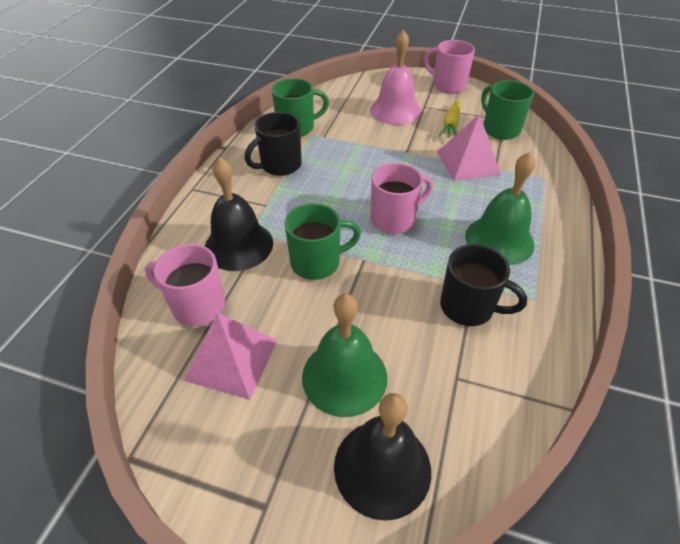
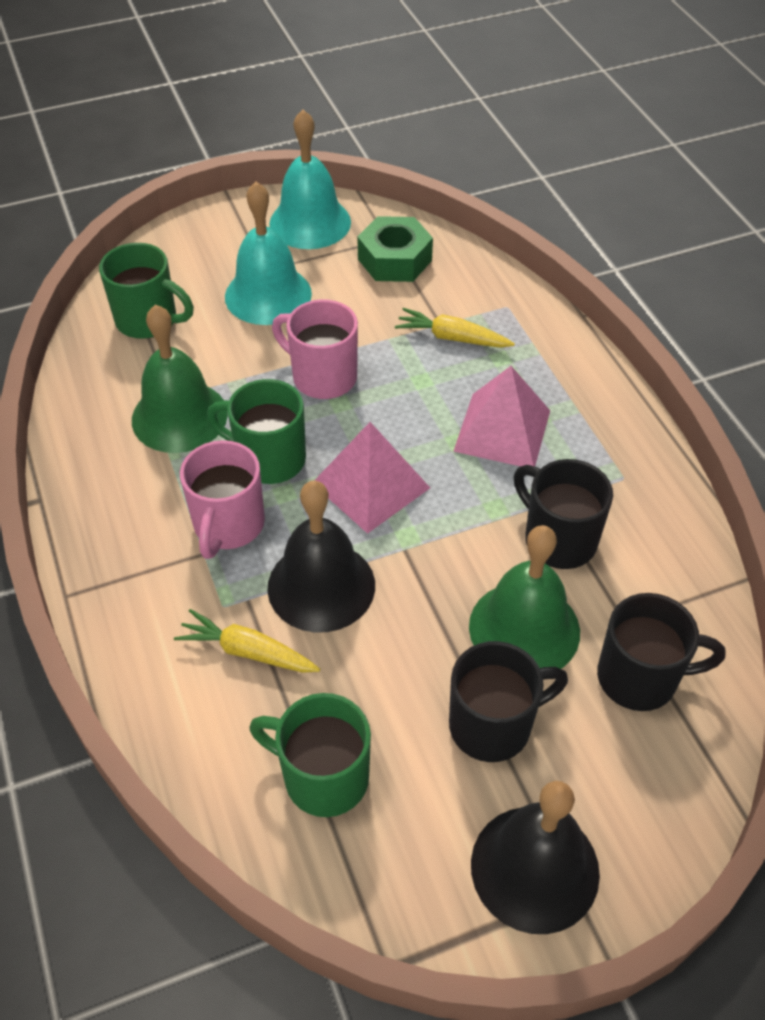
black mug: [245,112,302,176] [440,244,527,326] = 2 -> [449,641,568,762] [514,459,613,569] [597,593,725,711] = 3
green nut: none = 0 -> [357,216,433,282] = 1
pink bell: [370,30,421,125] = 1 -> none = 0
pink mug: [145,244,225,326] [371,163,433,234] [424,40,475,93] = 3 -> [180,440,265,559] [272,299,358,399] = 2
turquoise bell: none = 0 -> [225,182,312,325] [269,110,351,249] = 2
yellow carrot: [439,100,460,138] = 1 -> [174,609,320,673] [395,308,515,348] = 2

